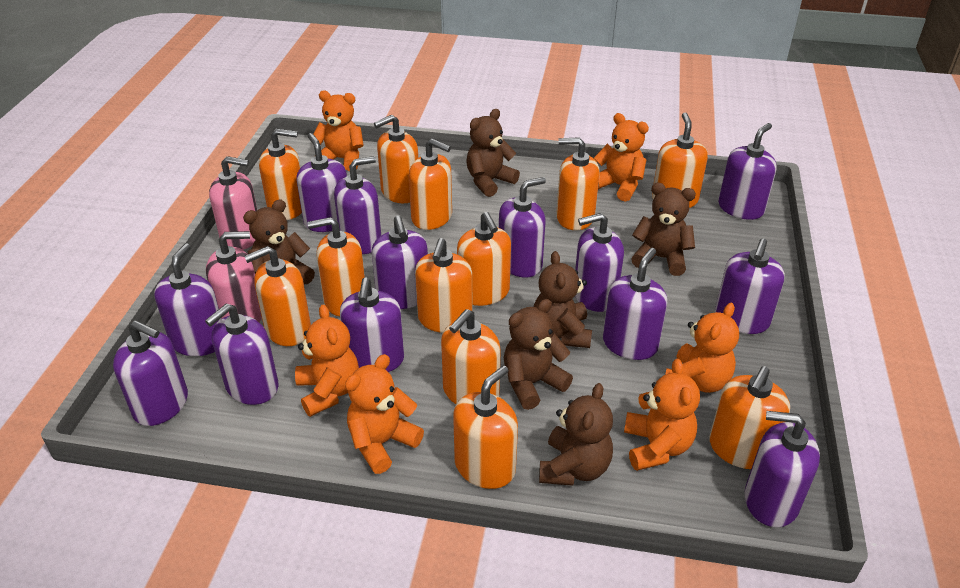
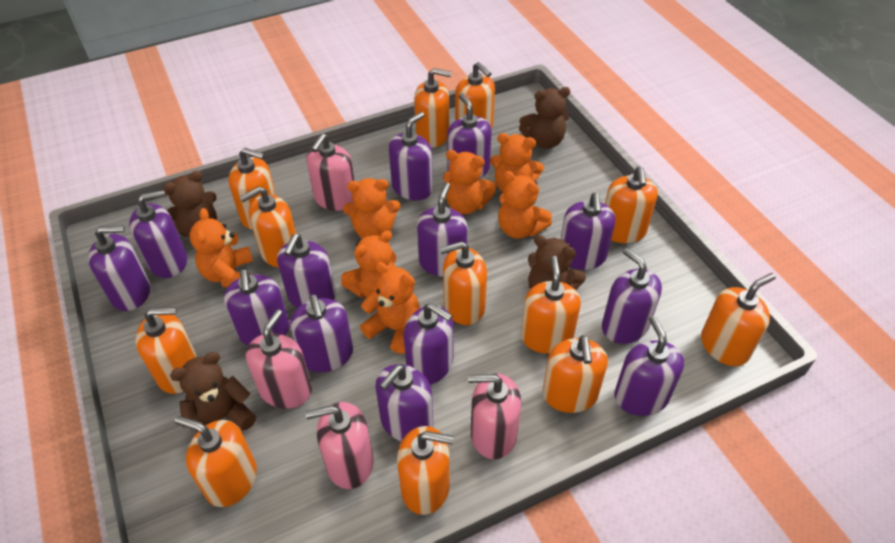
brown teddy bear: [243,200,315,284] [466,109,520,197] [504,299,573,410] [534,251,592,348] [539,383,613,486] [631,183,696,276] = 6 -> [162,171,217,237] [170,352,256,433] [519,87,570,149] [528,235,586,290] = 4
orange teddy bear: [295,305,359,417] [313,91,364,172] [345,354,424,474] [594,113,649,202] [624,359,700,471] [665,303,739,393] = 6 -> [190,208,253,288] [341,230,396,298] [343,178,401,238] [360,262,420,354] [443,150,497,214] [490,133,544,193] [498,171,552,239] = 7
pink soap dispenser: [206,231,262,323] [209,156,257,250] = 2 -> [246,309,312,409] [305,402,373,489] [306,134,355,211] [468,374,521,459] = 4

